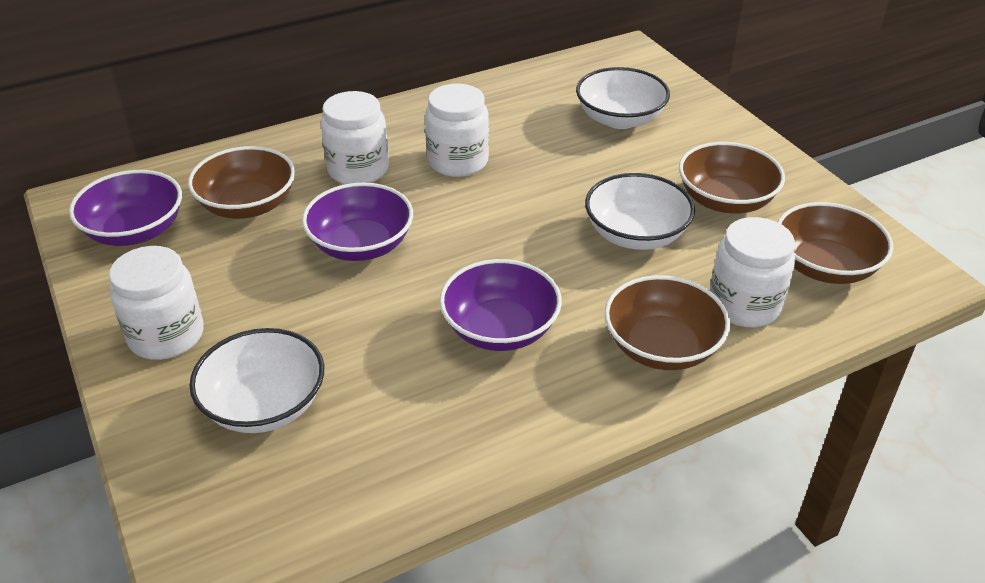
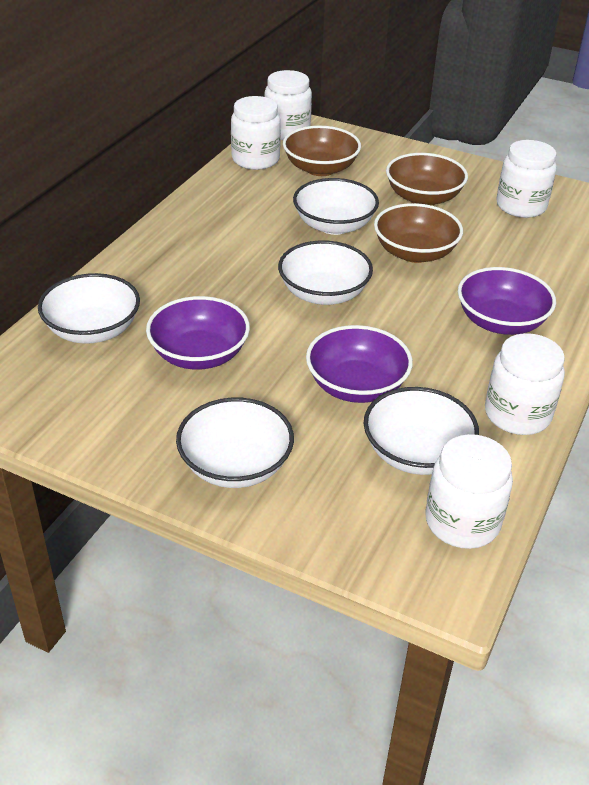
brown bowl: [188,146,295,219] [604,275,730,370] [679,142,785,214] [778,202,893,284] = 4 -> [283,126,361,176] [374,203,463,263] [386,153,468,206] = 3
white bowl: [189,328,324,433] [576,67,670,129] [585,173,695,250] = 3 -> [38,273,140,344] [176,398,294,488] [278,240,373,305] [293,178,379,235] [364,387,479,475] = 5
white jar: [109,246,204,360] [321,91,389,184] [425,84,489,177] [710,217,795,327] = 4 -> [231,96,281,170] [265,70,312,140] [425,434,513,549] [485,333,565,435] [496,140,557,218] = 5

